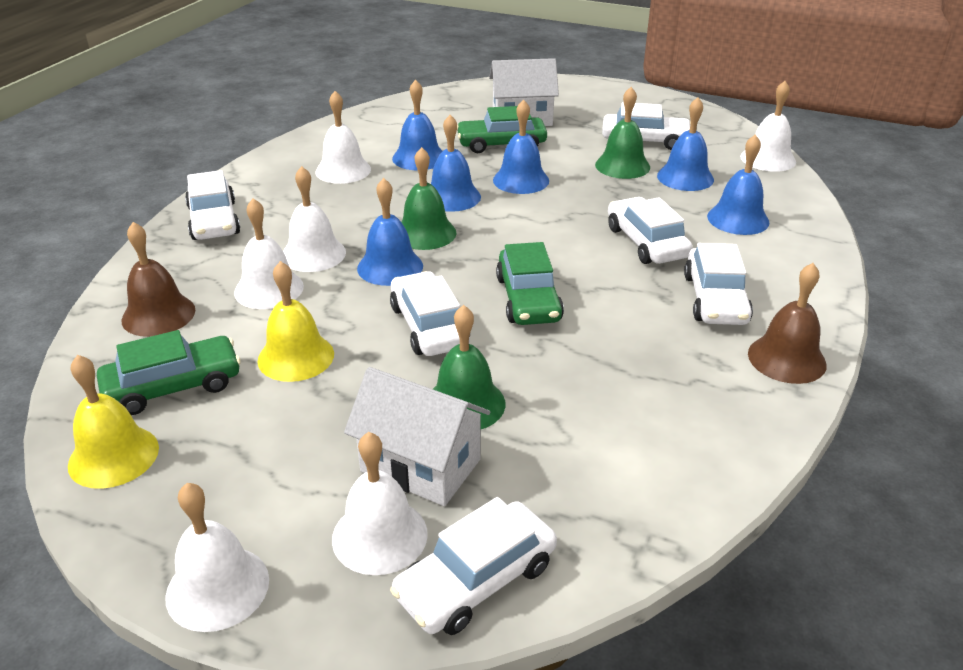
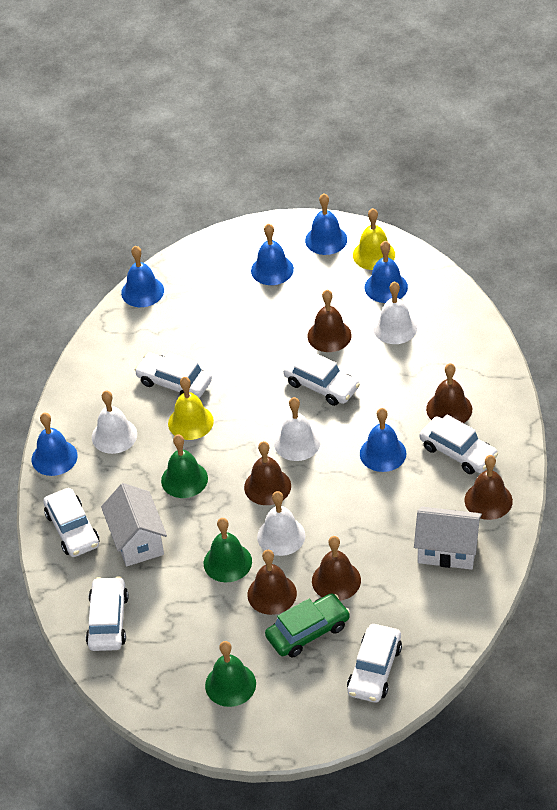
brown bell: [121,222,196,337] [748,263,827,384] = 2 -> [244,441,291,505] [247,550,297,615] [307,290,352,352] [312,536,361,601] [426,363,472,423] [464,455,513,520] = 6
green car: [97,330,241,415] [457,106,547,153] [496,242,564,325] = 3 -> [265,593,350,657] = 1
white bell: [165,483,269,632] [234,198,304,309] [283,166,346,272] [315,91,371,184] [332,432,428,575] [740,81,796,172] = 6 -> [92,391,137,454] [257,491,305,556] [274,397,320,461] [373,281,417,344] = 4

